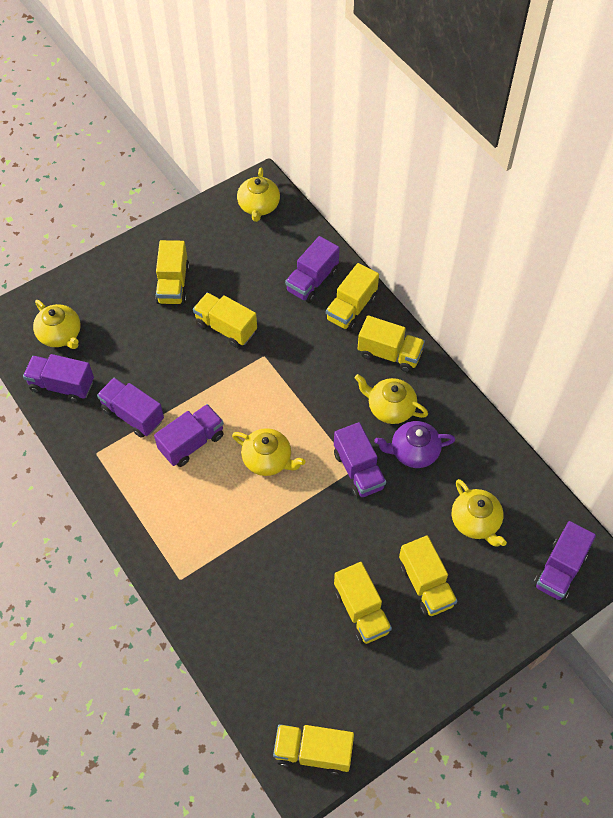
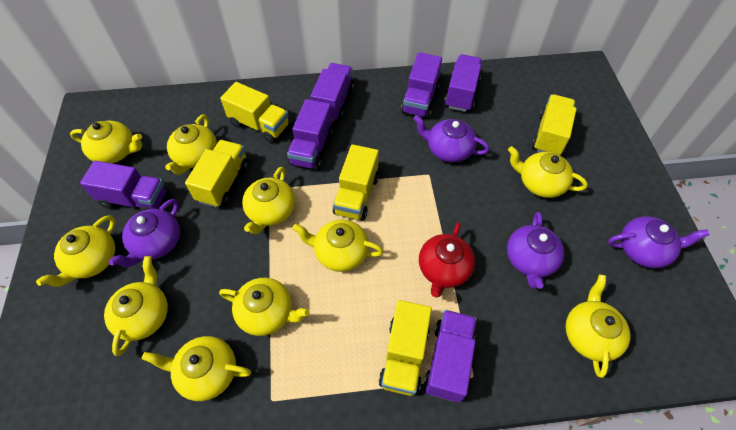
purple teapot: [374,421,455,468] = 1 -> [108,199,180,267] [413,115,489,163] [507,212,564,289] [608,216,710,268] = 4
red teapot: none = 0 -> [419,222,475,298] = 1
yellow teapot: [33,300,81,349] [232,428,306,476] [237,167,280,222] [355,374,428,424] [452,479,507,547] = 5 -> [36,215,115,287] [70,121,142,163] [104,256,168,356] [142,336,251,401] [165,114,217,175] [219,278,310,336] [242,167,295,234] [292,219,384,272] [508,146,588,198] [566,274,630,378] = 10
yellow truck: [155,240,190,305] [193,293,257,348] [273,724,354,775] [325,263,379,331] [334,562,392,644] [358,315,425,373] [399,535,457,617] = 7 -> [185,140,249,208] [220,82,289,143] [333,144,379,221] [379,300,432,396] [532,94,577,156] = 5

